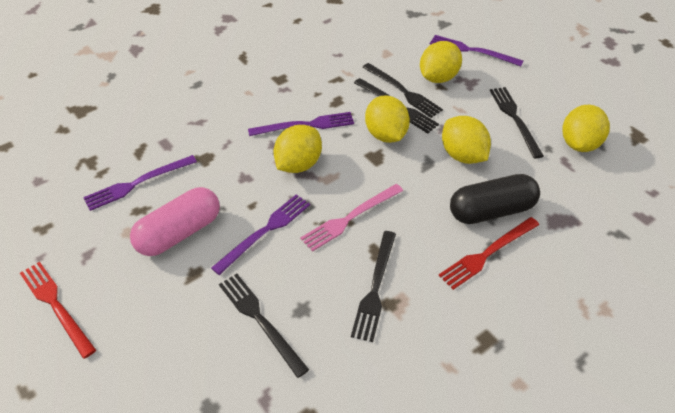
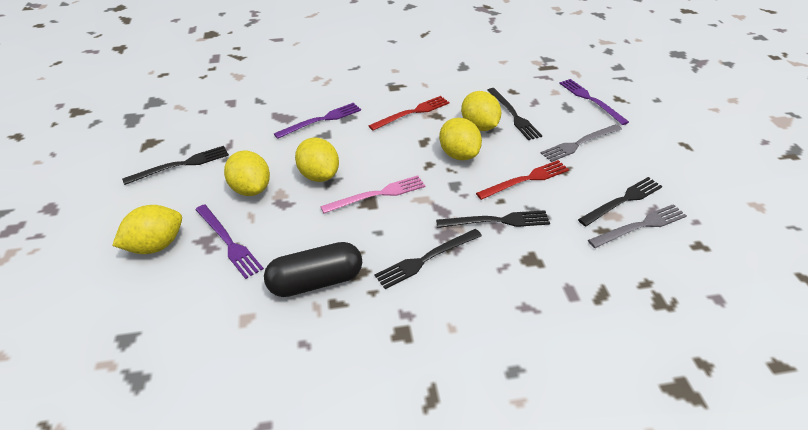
grey fork: none = 0 -> [541,124,622,162] [588,204,687,248] = 2
pink capsule: [130,187,220,256] = 1 -> none = 0
purple fork: [83,155,197,211] [211,194,310,275] [248,112,354,136] [430,35,524,66] = 4 -> [195,204,264,279] [274,103,361,139] [559,79,629,125] = 3

